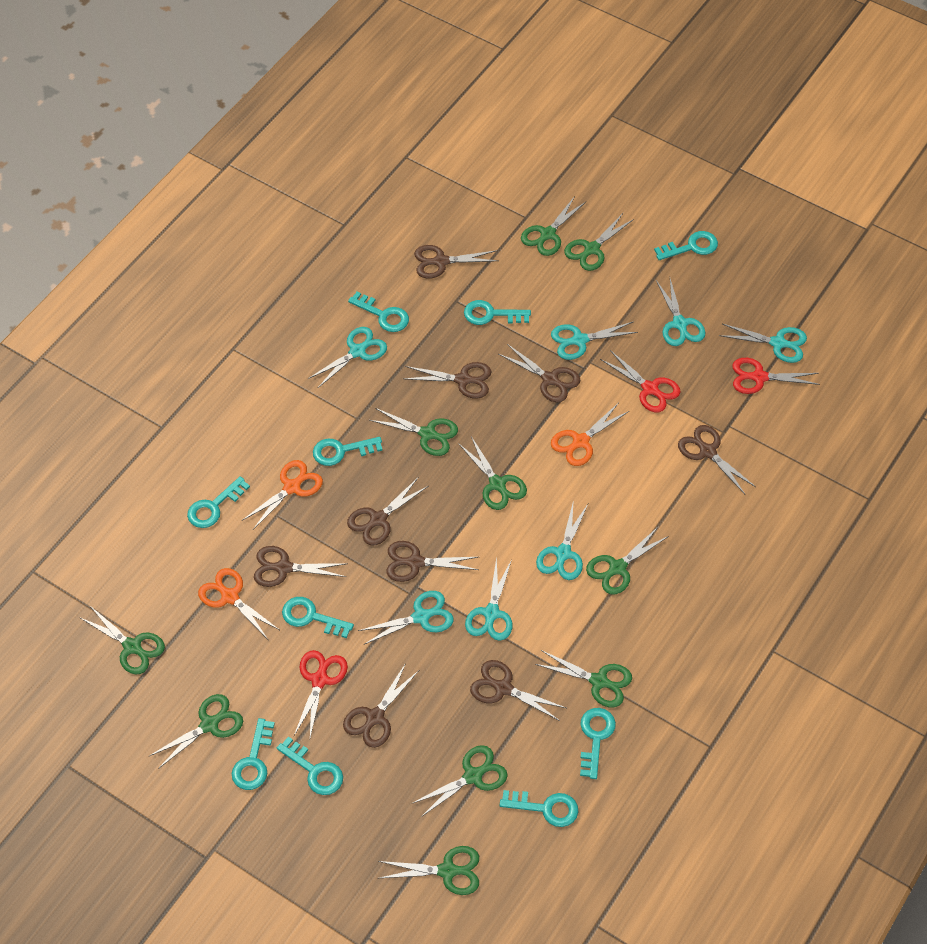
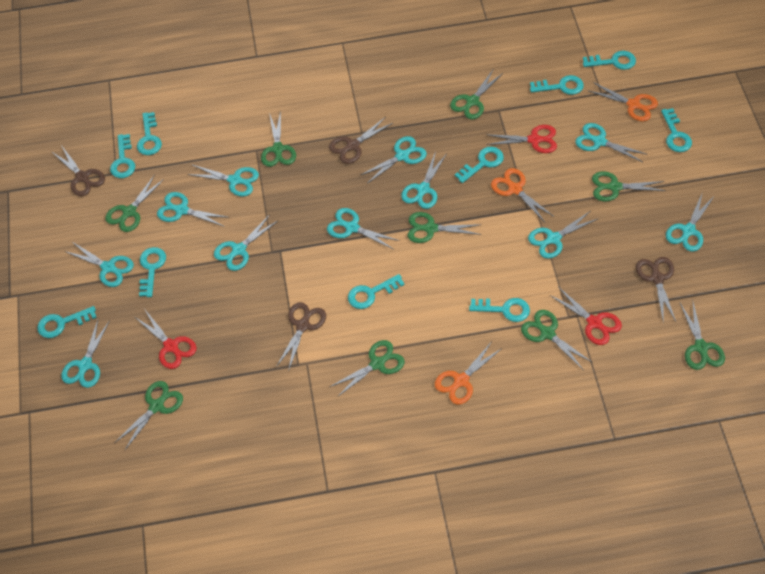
brown scissors: [254,546,348,587] [343,663,418,748] [347,478,428,545] [386,541,479,582] [404,362,492,399] [414,245,499,279] [470,660,566,721] [499,344,580,402] [678,425,756,494] = 9 -> [51,145,105,196] [276,302,326,372] [329,118,393,164] [636,257,676,323] = 4
green scissors: [79,606,165,674] [149,694,243,769] [369,408,458,456] [378,846,479,895] [411,745,508,818] [458,436,527,510] [521,196,586,256] [535,650,632,707] [564,213,634,271] [586,527,669,594] = 10 -> [105,175,164,232] [114,381,183,450] [261,111,296,167] [330,340,405,397] [408,212,481,243] [450,70,503,119] [521,310,593,369] [592,171,666,202] [680,303,725,370] = 9
turquoise scissors: [308,327,387,389] [358,591,454,645] [465,557,512,641] [536,500,588,580] [551,321,638,360] [656,279,705,346] [719,324,807,363] = 7 -> [61,320,110,388] [65,243,134,287] [157,192,230,227] [188,165,259,197] [214,216,278,271] [327,208,400,250] [361,136,427,183] [401,151,446,209] [528,211,599,259] [575,123,646,162] [666,192,713,252] = 11

